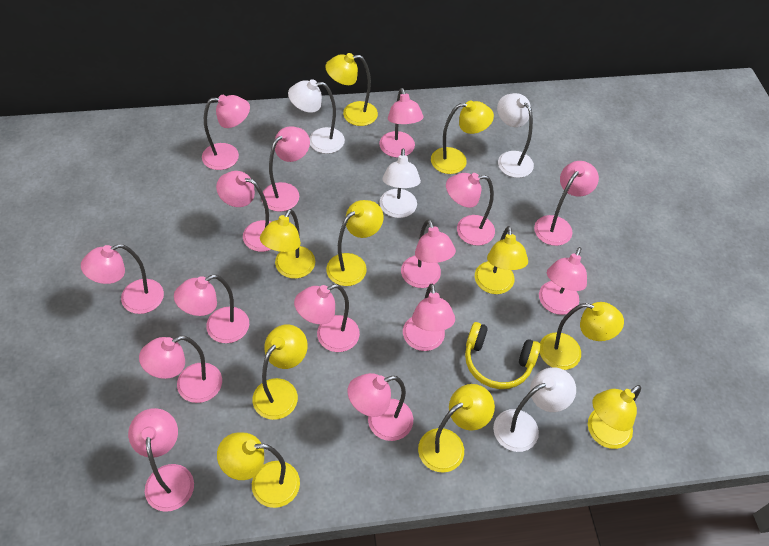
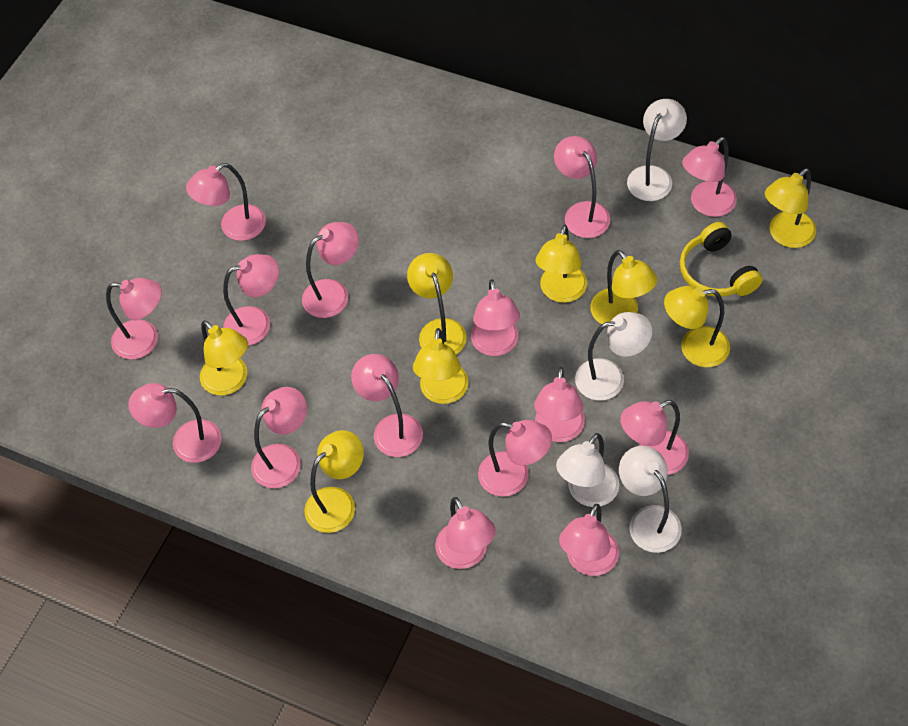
yellow lamp: [217,432,300,508] [252,324,308,420] [260,209,315,279] [325,53,378,126] [326,200,384,286] [418,384,495,473] [431,101,494,174] [475,226,528,294] [540,302,624,370] [588,385,641,449] = 10 -> [200,320,248,396] [304,430,364,533] [407,253,467,354] [413,328,468,404] [536,225,587,303] [590,250,658,327] [664,286,730,367] [765,168,816,248] = 8

